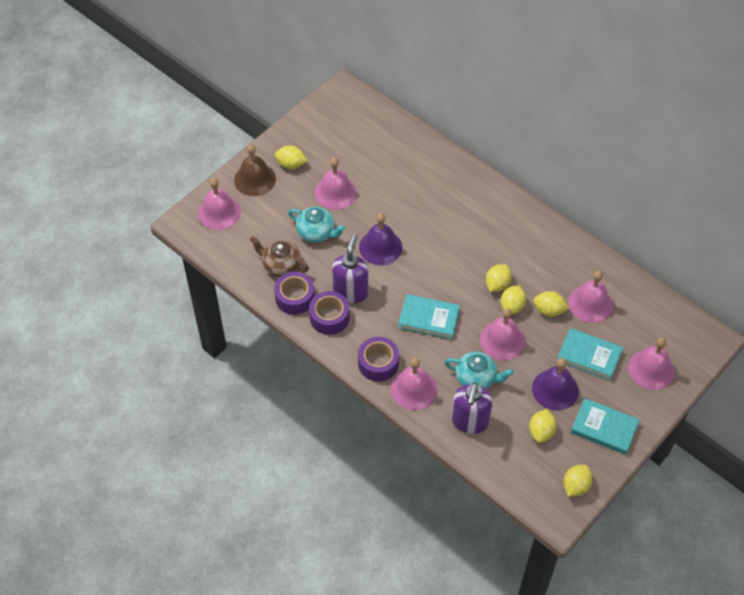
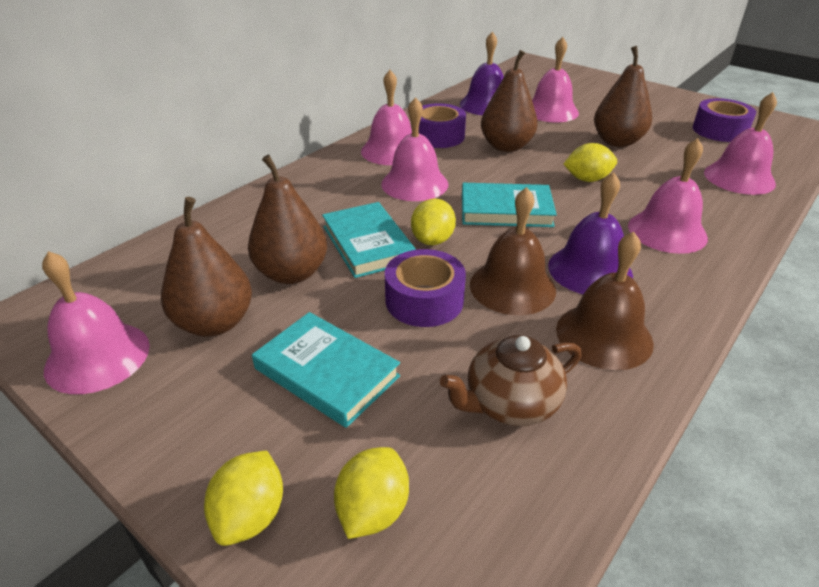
brown bell: [234,144,276,196] = 1 -> [470,187,556,315] [556,232,654,370] = 2
brown pear: none = 0 -> [161,197,252,337] [248,155,327,284] [481,50,538,152] [594,46,652,147] = 4
purple soap dispenser: [332,234,369,304] [451,382,493,434] = 2 -> none = 0
turquoise teapot: [288,207,345,243] [444,352,514,389] = 2 -> none = 0
yellow lemon: [275,145,307,169] [486,264,512,292] [500,285,526,315] [529,409,556,443] [533,291,569,317] [563,465,592,497] = 6 -> [204,451,283,546] [334,447,409,539] [411,199,456,245] [564,143,617,182] = 4

